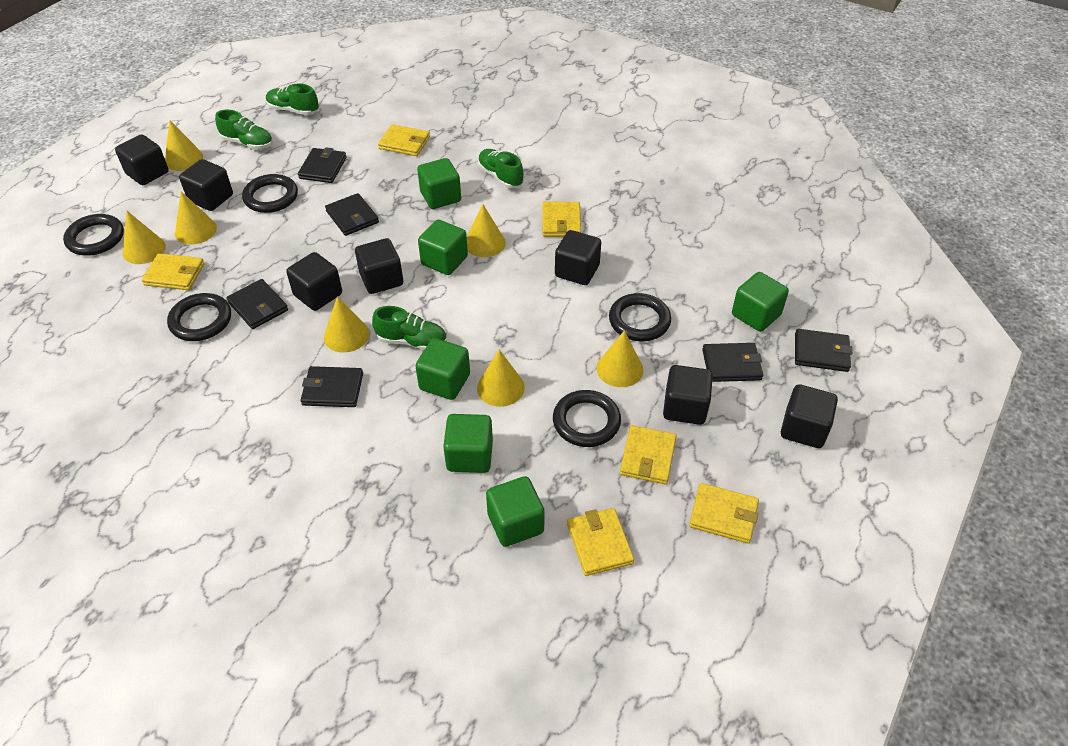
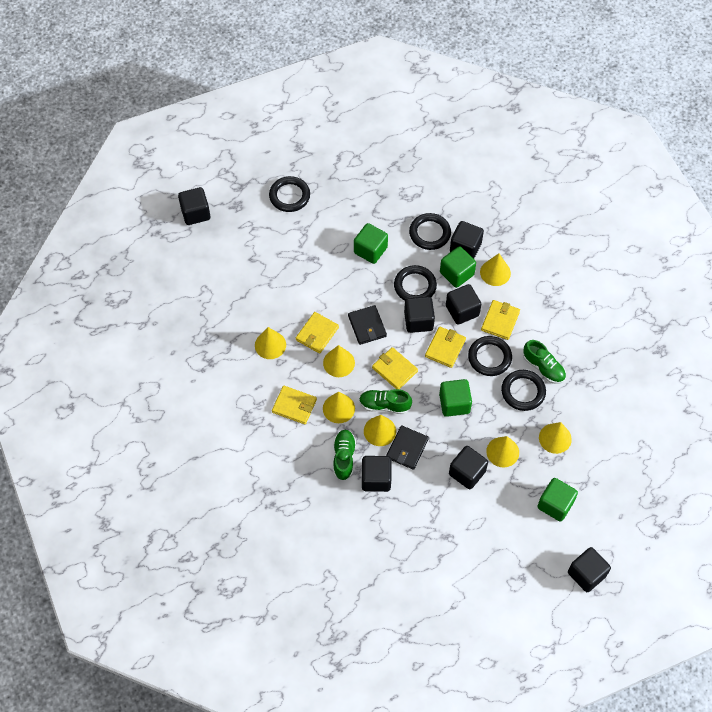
black wallet: [226,279,288,329] [298,147,347,183] [301,366,363,407] [325,193,379,236] [702,343,763,382] [795,329,852,372] = 6 -> [348,305,387,345] [386,425,429,470] = 2
green cube: [415,338,470,400] [417,158,461,209] [418,220,468,275] [443,414,493,473] [486,476,545,547] [732,272,789,332] = 6 -> [354,223,388,264] [439,379,472,417] [440,246,476,288] [537,478,578,522] = 4
green shoe: [215,110,273,149] [266,84,319,115] [372,306,447,350] [478,149,524,188] = 4 -> [333,430,356,480] [359,389,412,414] [523,340,566,384] = 3
yellow wallet: [142,253,205,290] [378,124,430,156] [542,202,581,237] [567,508,634,576] [620,425,677,484] [689,483,759,544] = 6 -> [272,386,317,424] [296,312,339,354] [372,347,418,389] [425,327,466,368] [481,300,520,340] = 5

